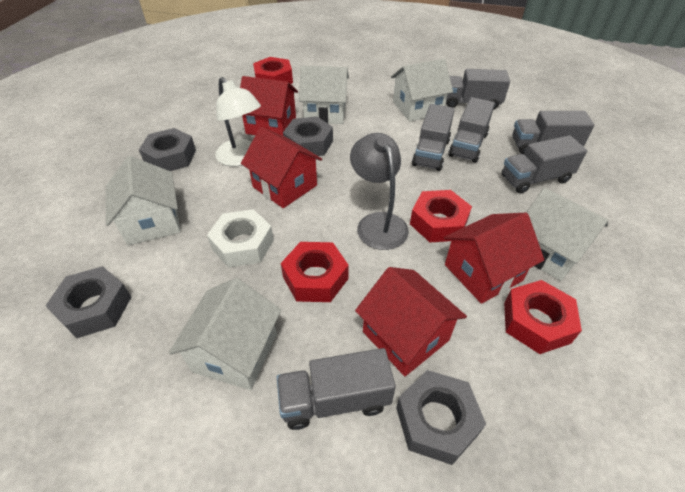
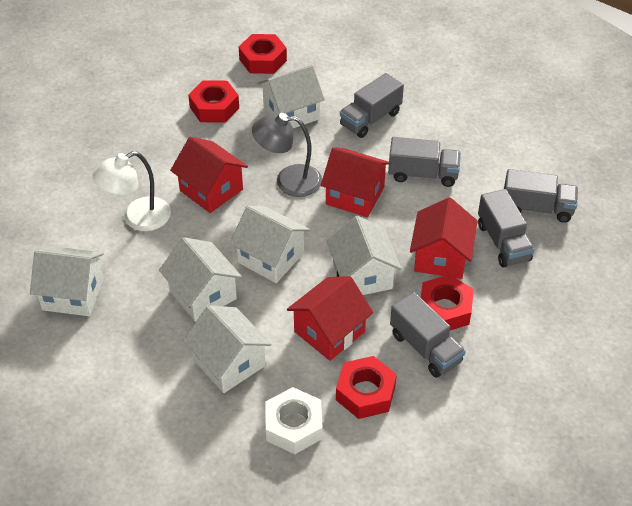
grey nut: [45,266,131,338] [139,128,196,171] [283,116,333,156] [396,370,486,465] = 4 -> none = 0
grey truck: [277,348,396,430] [412,104,455,171] [446,69,510,109] [449,97,495,163] [502,135,587,194] [513,111,594,154] = 6 -> [340,73,404,138] [388,137,461,187] [390,292,466,378] [478,189,535,268] [504,169,578,223] = 5
white house: [106,156,181,245] [169,278,281,390] [299,66,349,124] [391,59,453,121] [526,188,608,281] = 5 -> [30,246,104,316] [159,237,242,322] [183,305,272,393] [230,206,310,283] [258,65,325,128] [326,216,402,295] = 6

